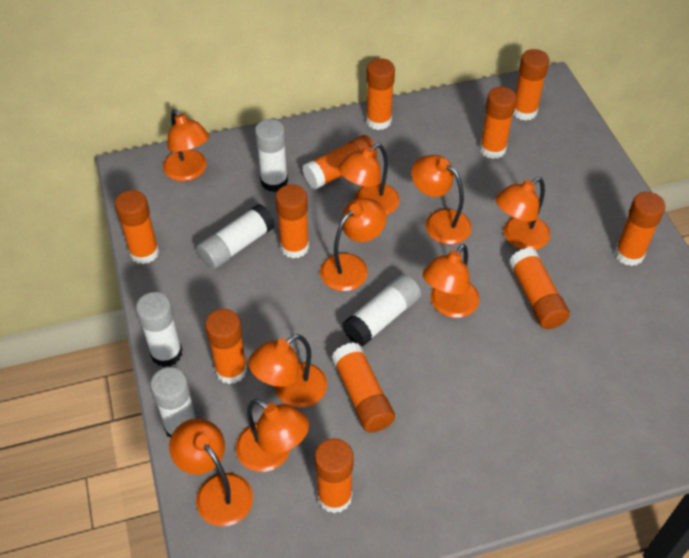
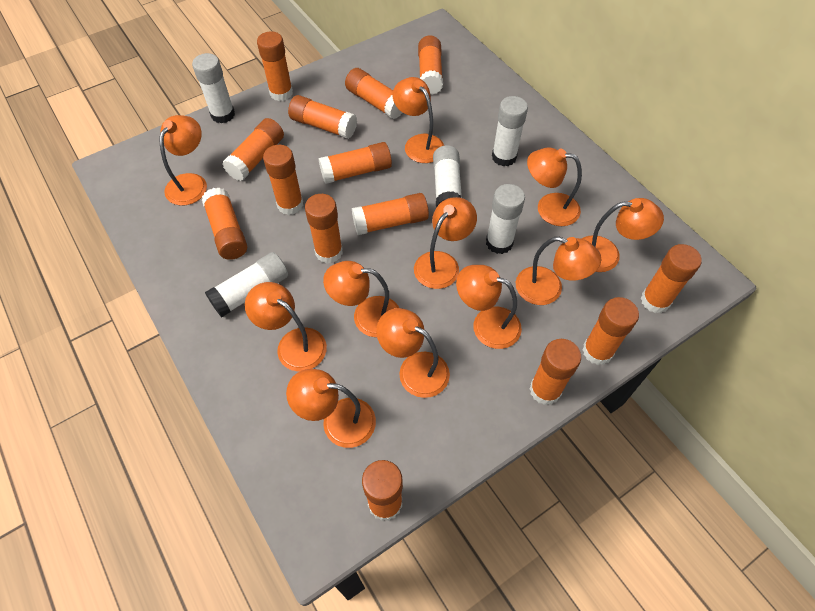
orange glue stick: [115,190,159,264] [205,309,247,384] [276,184,309,258] [302,135,378,189] [314,438,354,513] [331,342,395,433] [366,58,395,130] [479,87,517,159] [509,248,570,329] [513,49,550,121] [615,192,665,266] = 11 -> [202,188,247,260] [222,118,284,181] [257,31,293,101] [263,145,303,215] [288,95,357,139] [305,194,343,264] [319,142,392,184] [345,68,403,119] [352,193,429,235] [362,460,403,521] [418,35,443,95] [529,339,581,405] [582,297,639,365] [641,244,702,313] = 14
orange lamp: [163,109,209,181] [169,418,253,526] [236,399,309,472] [248,334,327,408] [320,198,386,291] [338,143,400,215] [411,155,472,245] [423,244,480,318] [495,177,550,250] = 9 -> [160,115,207,205] [245,282,327,372] [286,369,376,448] [323,261,399,337] [376,308,450,398] [393,77,444,163] [414,197,477,289] [456,265,522,349] [516,237,601,305] [527,148,582,226] [582,198,664,272] = 11

